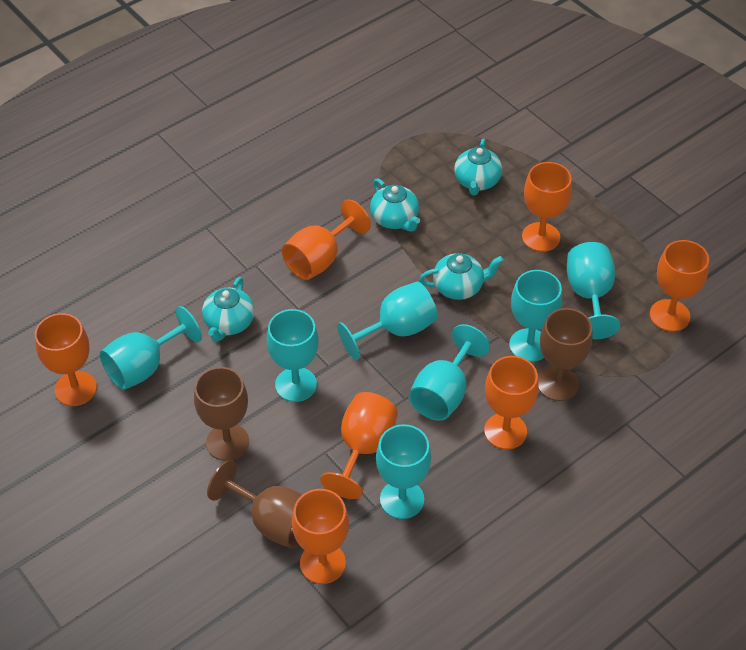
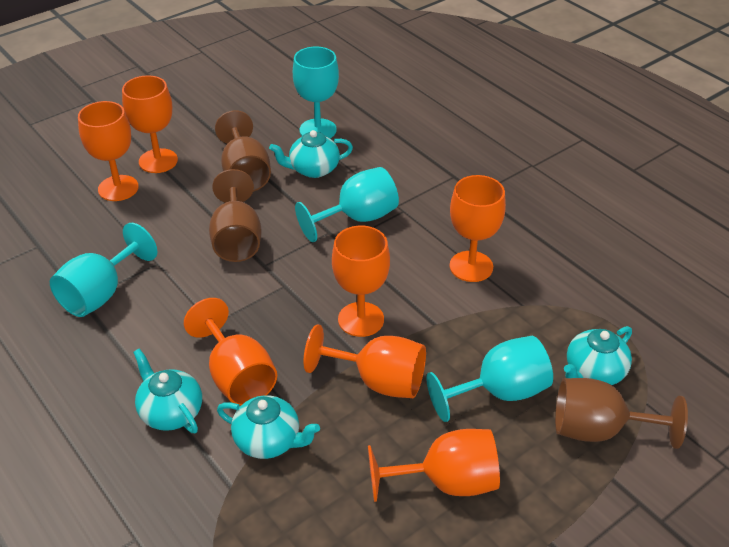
turquoise goblet: [100,306,202,390] [267,309,319,402] [337,282,438,360] [376,424,431,519] [409,324,490,421] [509,270,562,362] [567,242,620,339] = 7 -> [50,223,157,317] [293,47,339,138] [295,167,399,242] [427,336,553,422] = 4

